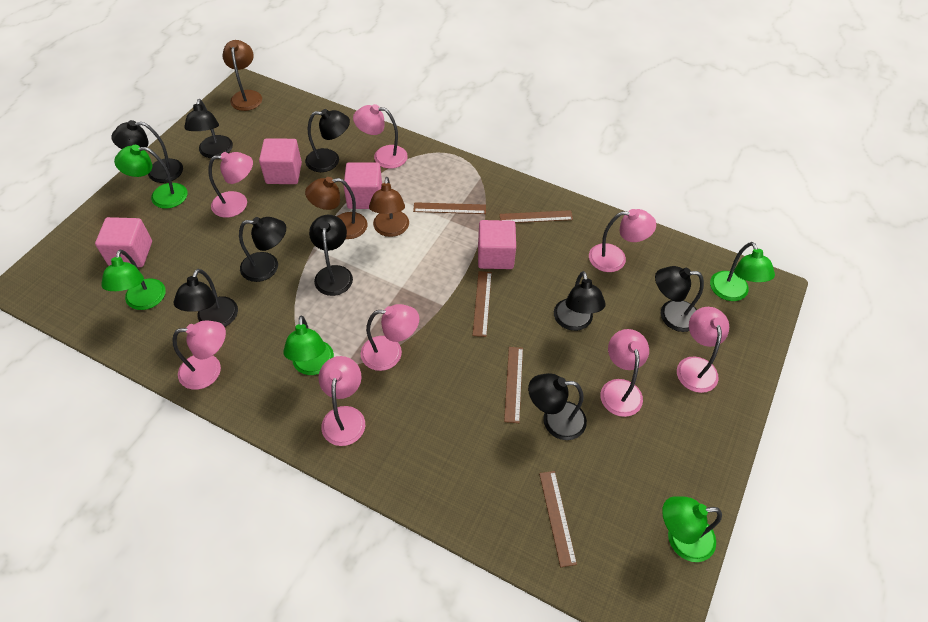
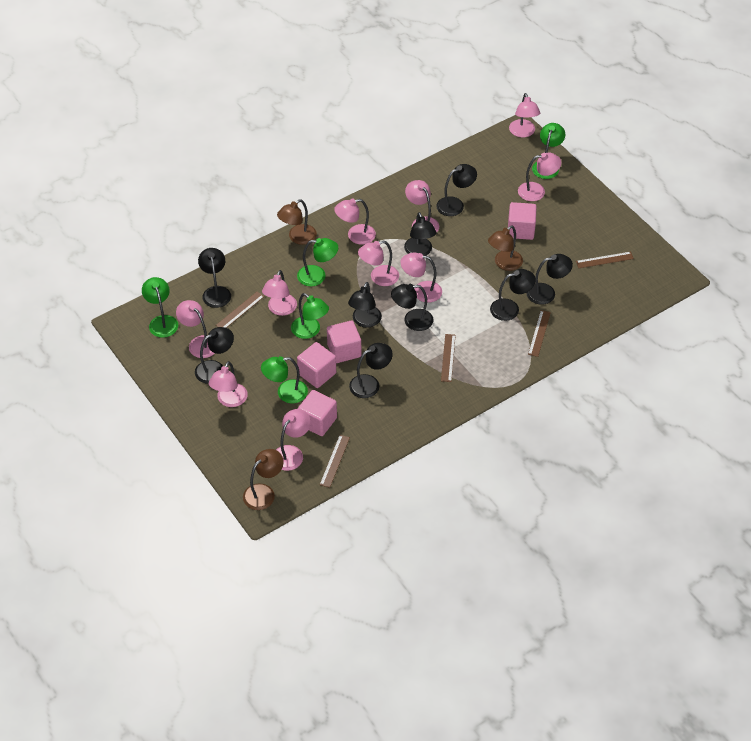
pink lamp: [172,320,226,390] [208,152,253,218] [319,356,365,446] [353,104,408,169] [361,304,419,371] [589,209,656,272] [601,329,649,417] [677,307,729,393] = 8 -> [176,300,215,358] [209,361,248,407] [262,270,297,316] [276,409,311,471] [334,198,376,245] [358,241,399,286] [401,252,442,303] [405,180,439,232] [509,93,540,137] [518,152,562,201] = 10

